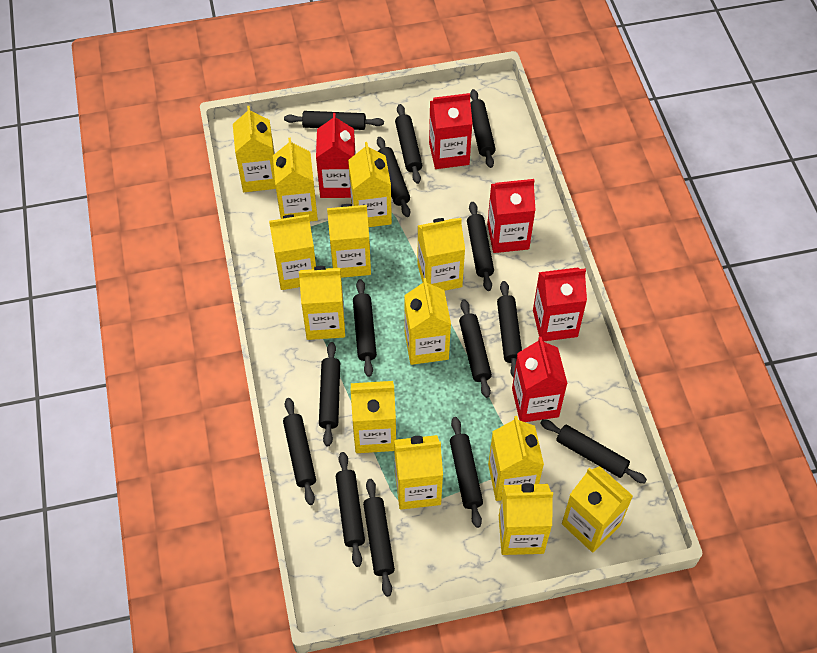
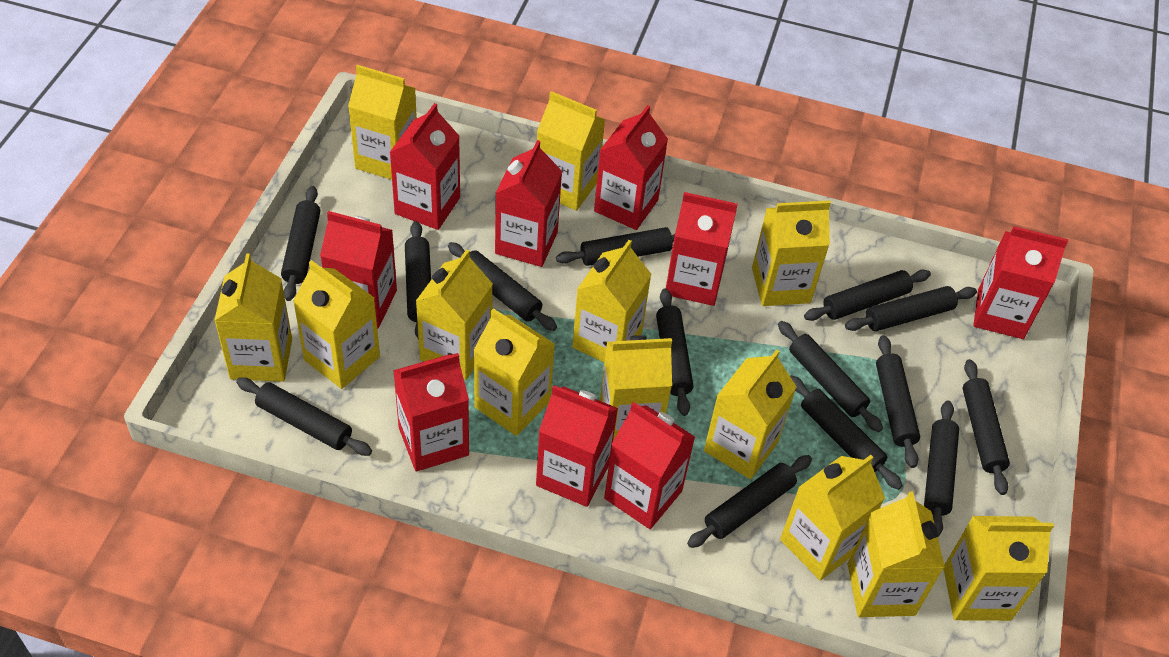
red carton: [316,113,356,198] [429,93,473,169] [487,179,536,253] [512,337,568,422] [533,268,587,342] = 5 -> [320,211,397,329] [389,103,460,230] [393,353,469,472] [495,140,562,267] [536,385,618,507] [594,105,668,230] [604,402,695,529] [666,192,738,306] [973,226,1068,339] = 9

